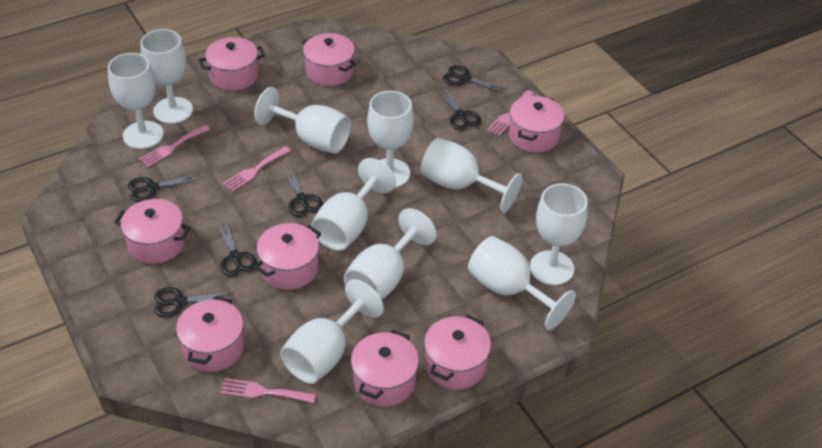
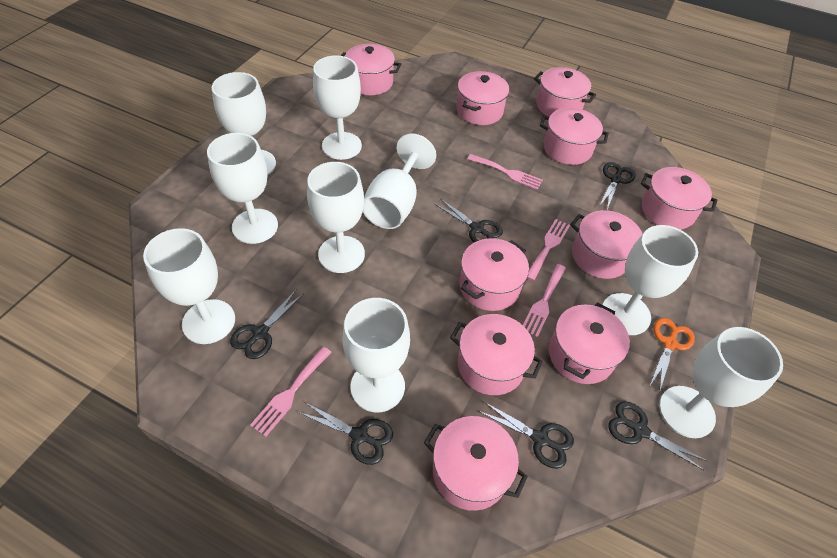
orange scissors: none = 0 -> [649,318,695,393] = 1
pink pot: [114,199,191,264] [176,297,244,372] [199,37,265,91] [254,223,321,290] [302,33,356,86] [351,330,419,407] [424,315,491,389] [509,95,564,153] = 8 -> [341,44,401,95] [424,416,528,511] [450,314,543,395] [456,71,509,125] [460,238,529,311] [534,67,596,117] [540,108,609,165] [549,303,630,384] [570,210,642,279] [641,167,718,230] = 10
white goblet: [108,53,164,149] [141,29,193,124] [254,87,351,154] [280,279,384,384] [311,158,396,251] [344,208,437,300] [367,91,414,188] [421,138,522,213] [468,236,576,330] [530,183,588,285] = 10 -> [143,228,235,344] [207,133,278,244] [212,72,276,175] [307,162,365,273] [313,56,362,160] [342,298,410,412] [363,133,436,229] [602,225,698,335] [659,327,783,438] = 9

